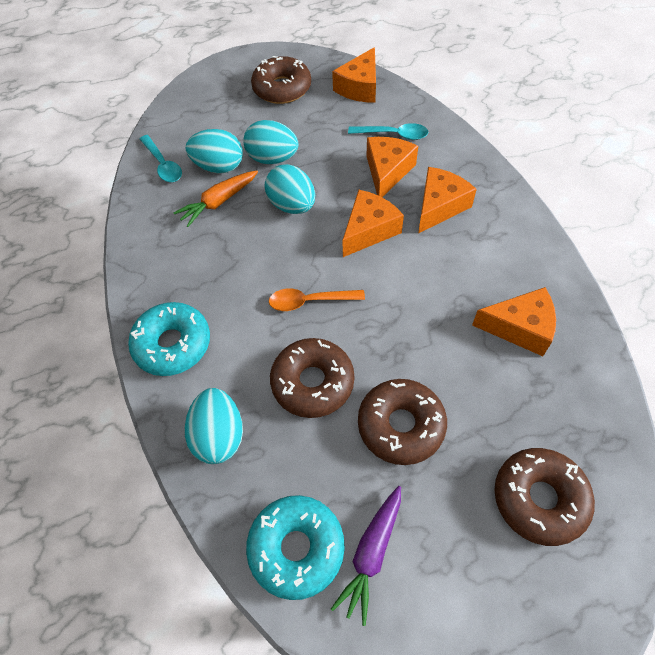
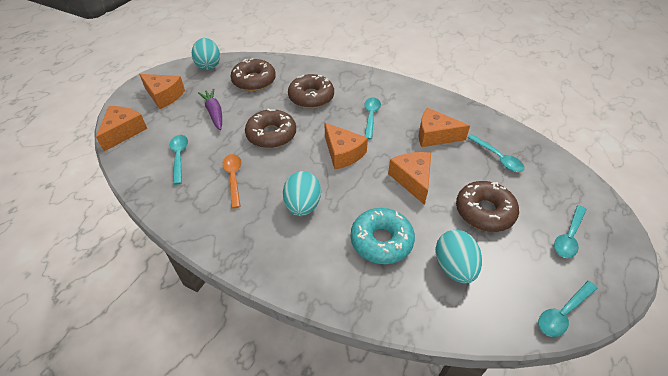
orange carrot: [174,170,258,227] = 1 -> none = 0
turquoise donut: [128,302,210,376] [246,495,345,600] = 2 -> [351,208,415,264] = 1
turquoise egg: [185,388,243,464] [186,129,243,174] [243,120,298,164] [265,164,315,214] = 4 -> [192,38,220,70] [283,171,321,216] [435,230,482,283] = 3
turquoise spoon: [140,135,182,182] [348,123,429,140] = 2 -> [169,135,188,185] [364,97,381,140] [467,134,525,172] [538,281,597,337] [554,205,587,258] = 5

